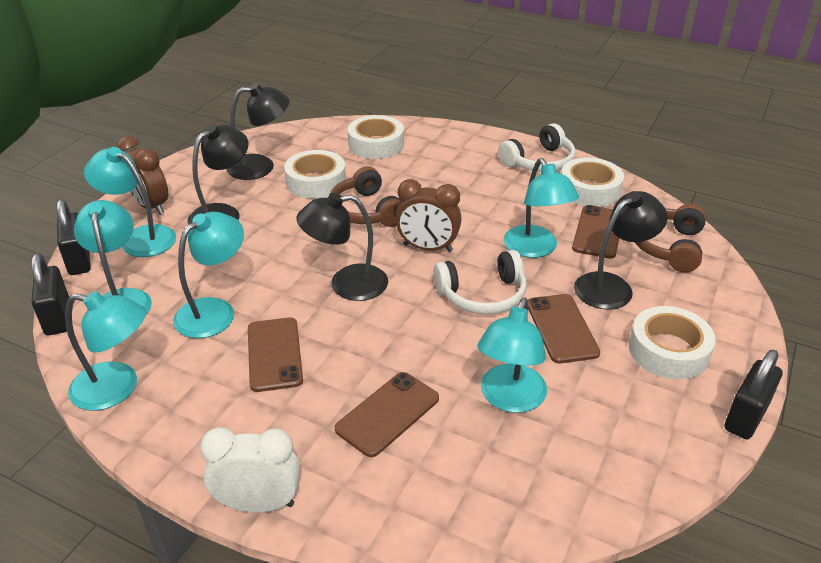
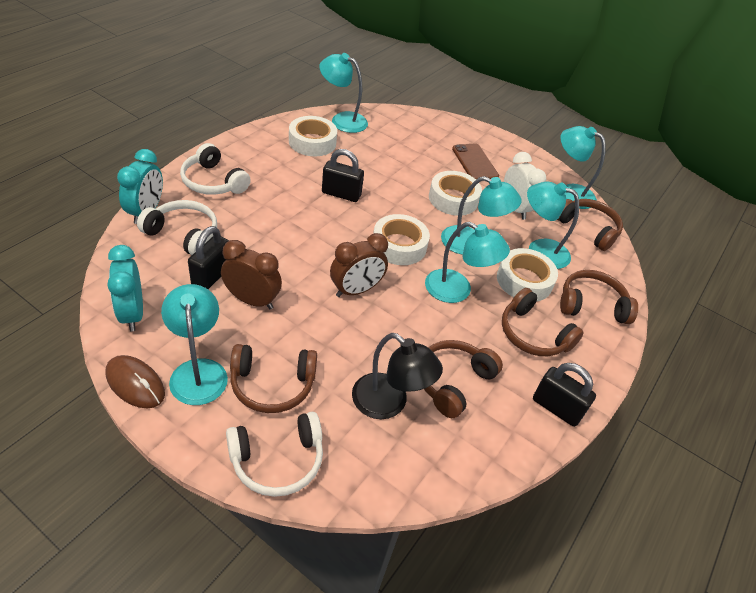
black lamp: [188,124,249,225] [226,83,289,180] [296,193,388,301] [574,191,667,309] = 4 -> [352,333,443,419] = 1
brown headphones: [329,166,401,227] [635,204,706,272] = 2 -> [230,344,317,413] [424,340,503,418] [502,288,584,356] [557,199,623,251] [560,270,638,324] = 5
brown mouse: none = 0 -> [106,355,165,408] = 1
brown phone: [248,318,303,392] [335,372,439,457] [528,294,600,363] [572,205,619,259] = 4 -> [452,143,499,180] = 1
turquoise clock: none = 0 -> [107,245,143,331] [117,149,163,224] = 2
white headphones: [433,250,526,314] [498,123,575,172] = 2 -> [137,200,217,255] [180,143,251,195] [226,412,323,497] = 3

